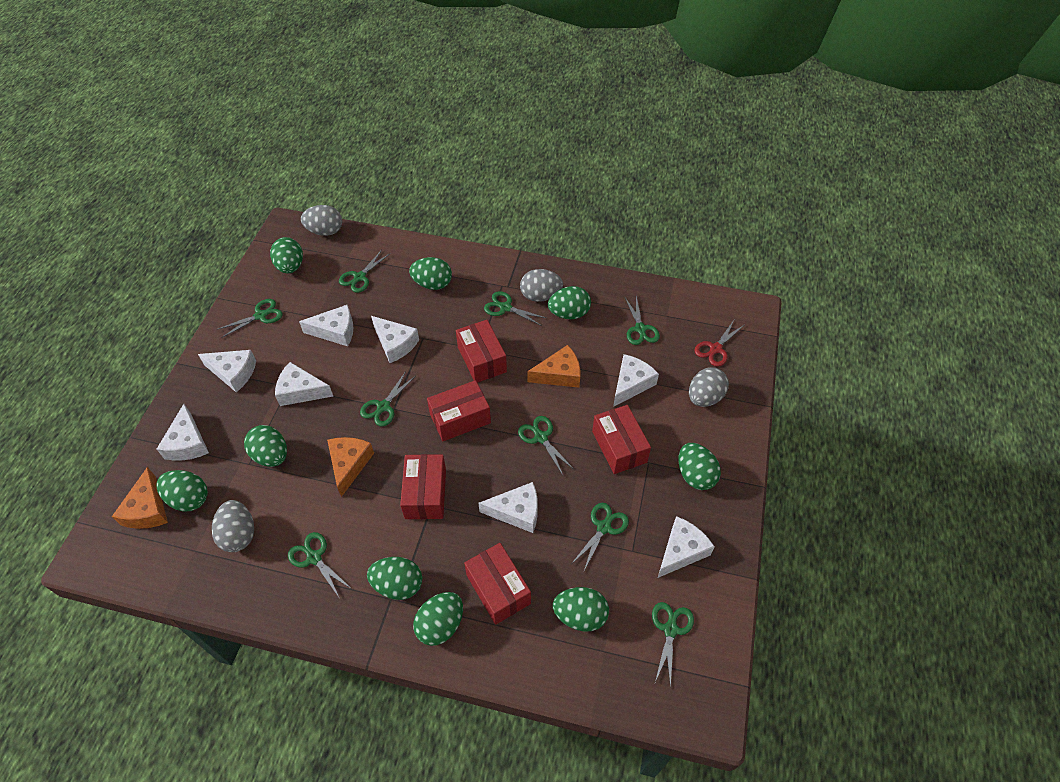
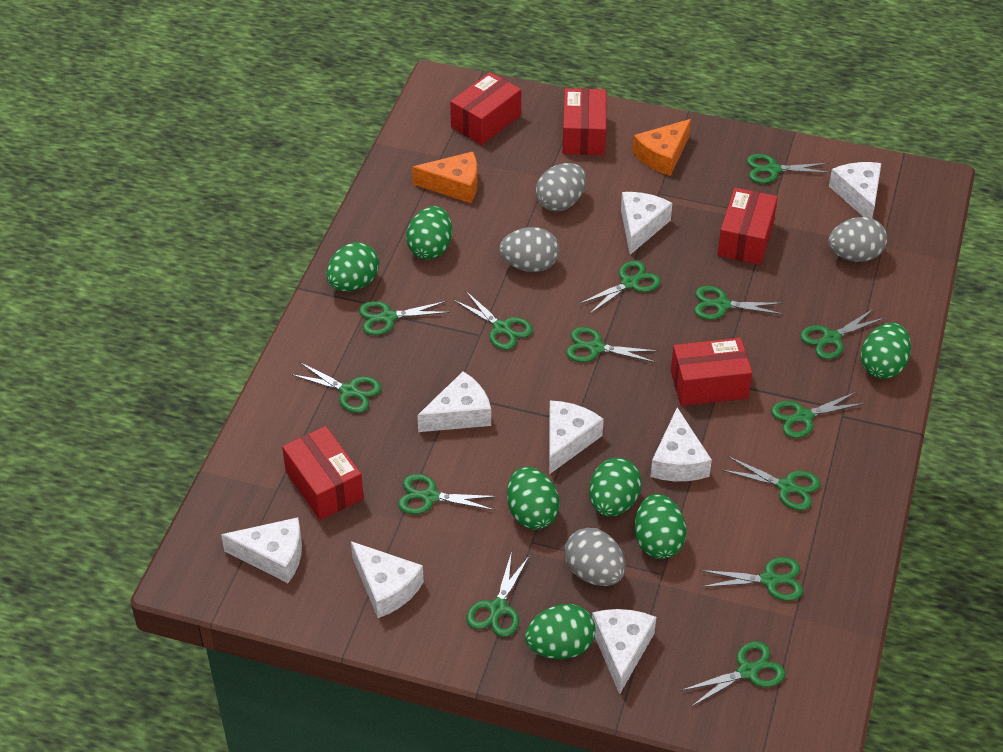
green egg: [156,470,208,512] [244,425,287,467] [270,237,303,273] [367,557,422,600] [409,257,452,290] [413,592,463,646] [548,286,591,319] [553,587,609,632] [678,443,721,490] = 9 -> [327,242,379,291] [406,206,452,259] [507,467,560,529] [525,604,596,659] [589,458,642,516] [634,494,687,559] [861,323,911,379] = 7
green scissors: [217,299,282,338] [288,532,352,597] [339,250,391,293] [360,371,416,427] [484,291,546,326] [518,416,574,475] [572,503,629,571] [625,296,660,345] [652,602,694,688] = 9 -> [290,362,381,413] [359,301,450,335] [398,474,498,514] [454,290,533,350] [467,551,530,637] [566,327,659,363] [579,260,661,314] [681,641,785,707] [694,286,783,320] [700,557,803,601] [722,456,820,510] [747,154,831,183] [771,392,865,438] [800,309,885,359] = 14
orange cheese: [112,467,168,529] [327,437,374,497] [527,345,580,388] = 3 -> [412,152,477,203] [633,119,691,176] = 2
red scissors: [694,320,744,367] = 1 -> none = 0

